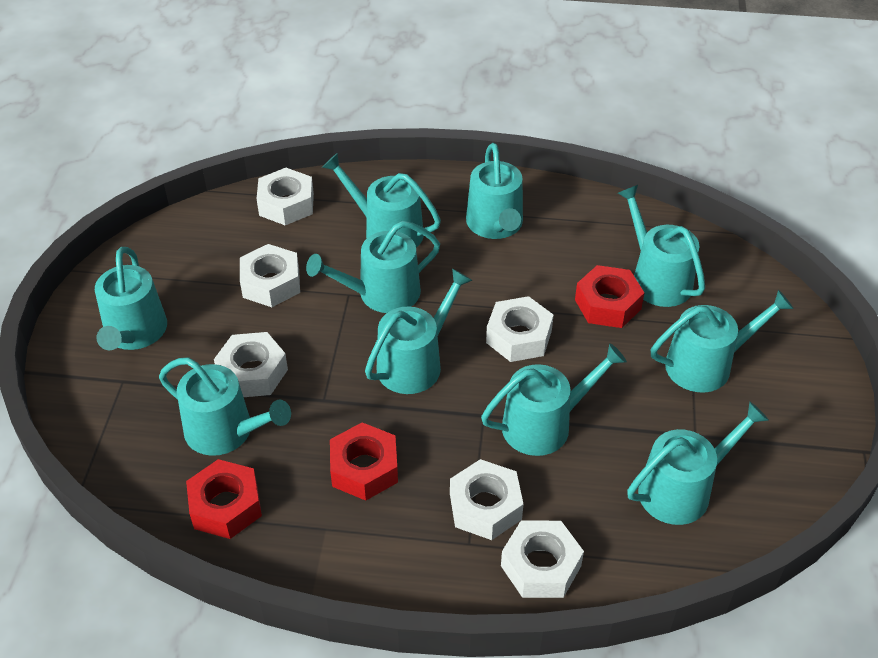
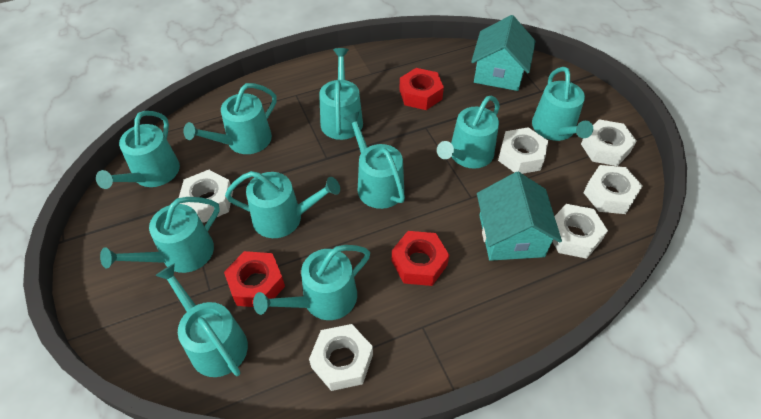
turquoise house: none = 0 -> [471,15,536,91] [477,172,562,261] = 2

